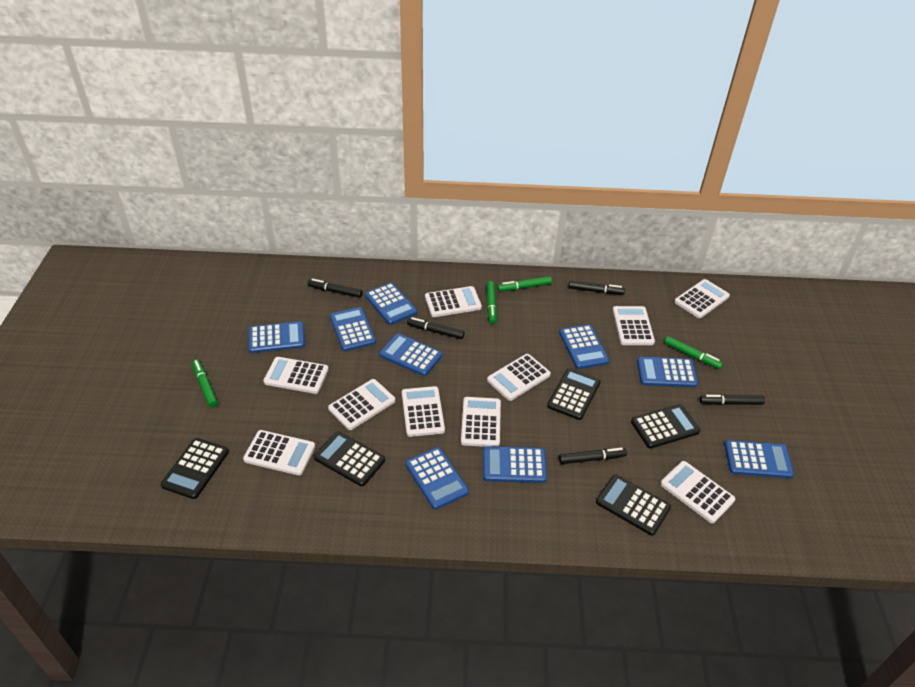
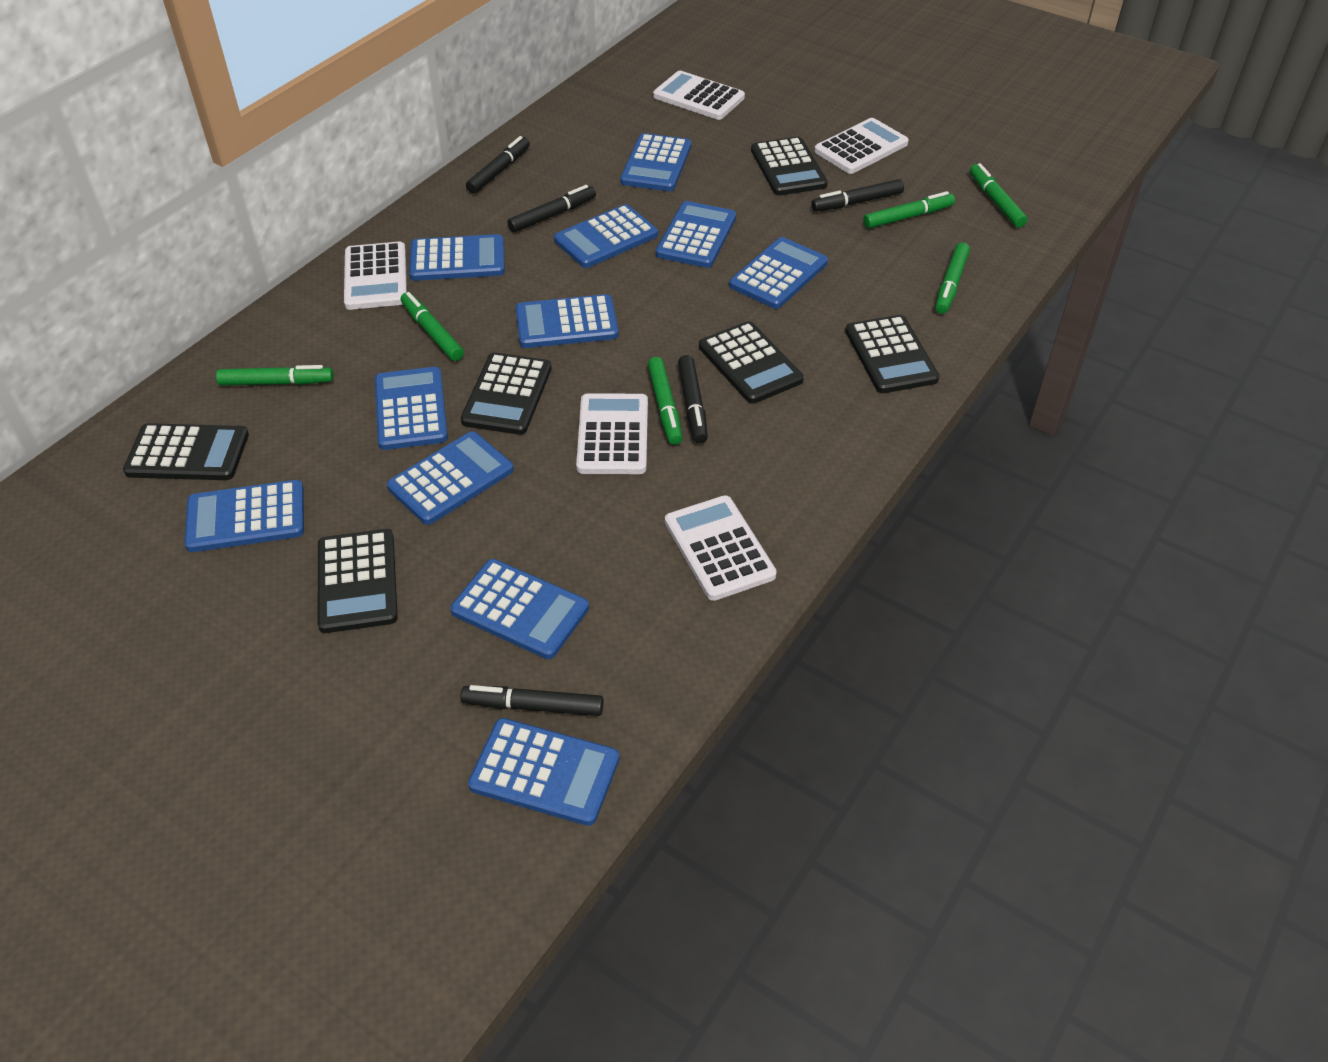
black calculator: [160,438,229,499] [314,431,385,486] [547,368,601,420] [596,474,671,536] [631,404,700,449] = 5 -> [123,423,249,480] [318,529,398,633] [461,352,552,435] [699,321,804,404] [751,137,828,195] [845,315,939,393] = 6
blue calculator: [248,321,305,353] [330,307,376,351] [365,282,417,325] [379,333,442,376] [405,447,469,510] [483,446,547,483] [559,324,609,369] [637,357,698,387] [724,440,794,478] = 9 -> [184,480,304,552] [375,367,448,450] [387,431,514,525] [409,234,505,281] [450,559,589,659] [468,718,620,826] [515,294,619,348] [554,204,658,268] [620,133,691,191] [656,201,736,268] [729,237,828,309] = 11
green marker: [192,359,218,407] [487,281,497,324] [497,276,552,291] [664,336,723,369] = 4 -> [216,365,334,386] [401,292,464,361] [648,357,682,445] [863,191,955,229] [935,242,970,314] [970,163,1027,228] = 6
white calculator: [243,430,315,475] [263,357,329,394] [328,379,395,430] [402,386,445,437] [425,286,482,317] [461,397,501,447] [487,354,551,401] [613,306,655,345] [660,461,735,523] [674,279,730,318] = 10 -> [344,242,407,310] [576,393,648,474] [653,71,745,120] [665,495,777,601] [814,118,909,174] = 5

